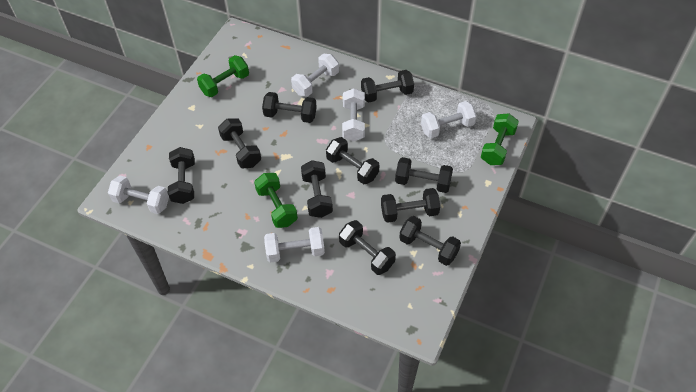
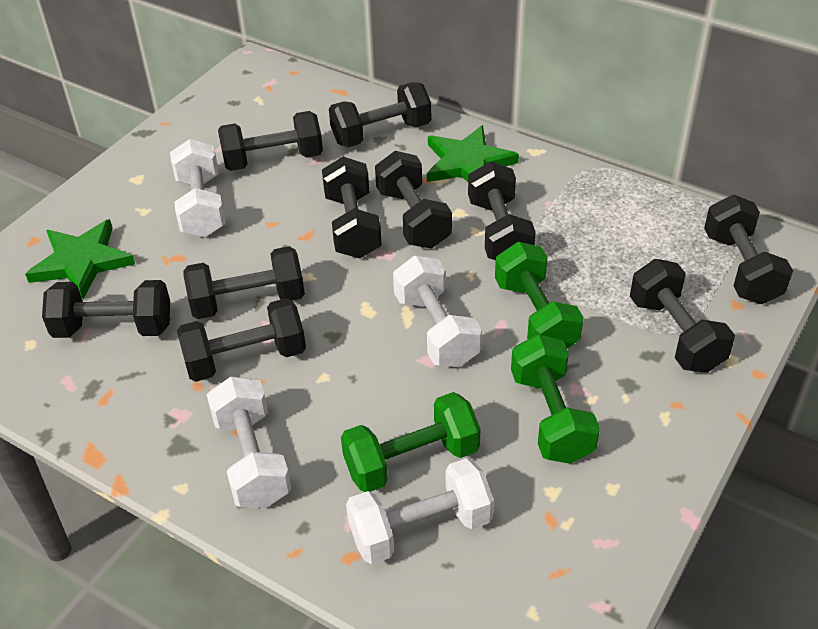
green star: none = 0 -> [25,219,135,299] [427,125,519,182] = 2
white dumbbell: [108,176,169,214] [264,227,325,263] [291,53,339,97] [342,88,365,142] [421,101,477,138] = 5 -> [170,139,226,237] [207,377,291,508] [346,458,494,564] [393,256,482,367] = 4

